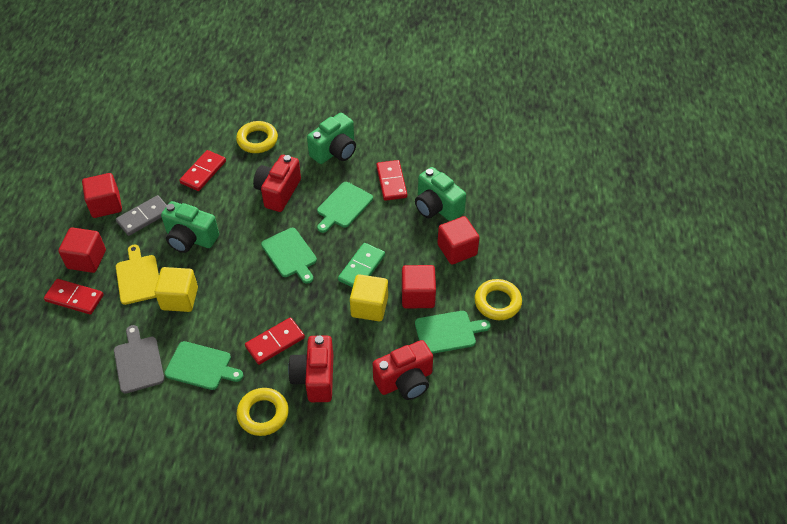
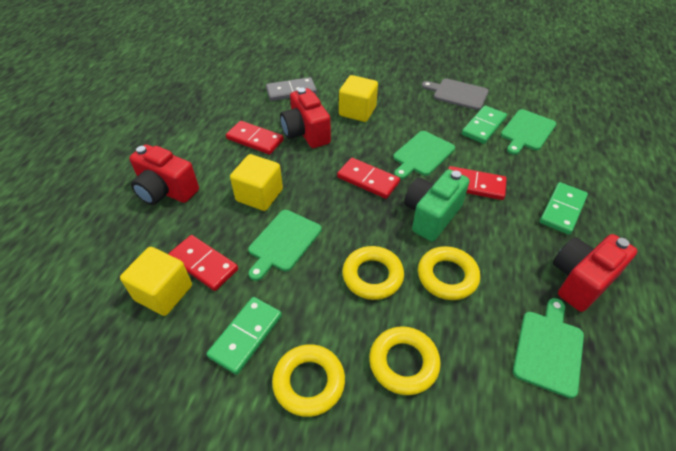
green camera: [161,201,219,253] [307,113,356,164] [415,167,466,221] = 3 -> [404,169,470,241] = 1
green domino: [338,243,385,288] = 1 -> [207,297,282,375] [462,106,507,144] [540,182,588,235] = 3
red cube: [58,227,106,273] [82,173,122,218] [402,265,436,308] [437,216,480,265] = 4 -> none = 0
yellow cube: [155,267,198,312] [350,274,388,321] = 2 -> [120,247,192,316] [230,154,283,211] [339,75,378,122] = 3
yellow cutting board: [116,245,159,305] = 1 -> none = 0
yellow ring: [236,121,278,153] [237,388,289,436] [474,279,522,320] = 3 -> [272,344,345,417] [342,246,404,300] [369,326,441,395] [418,246,480,300] = 4

